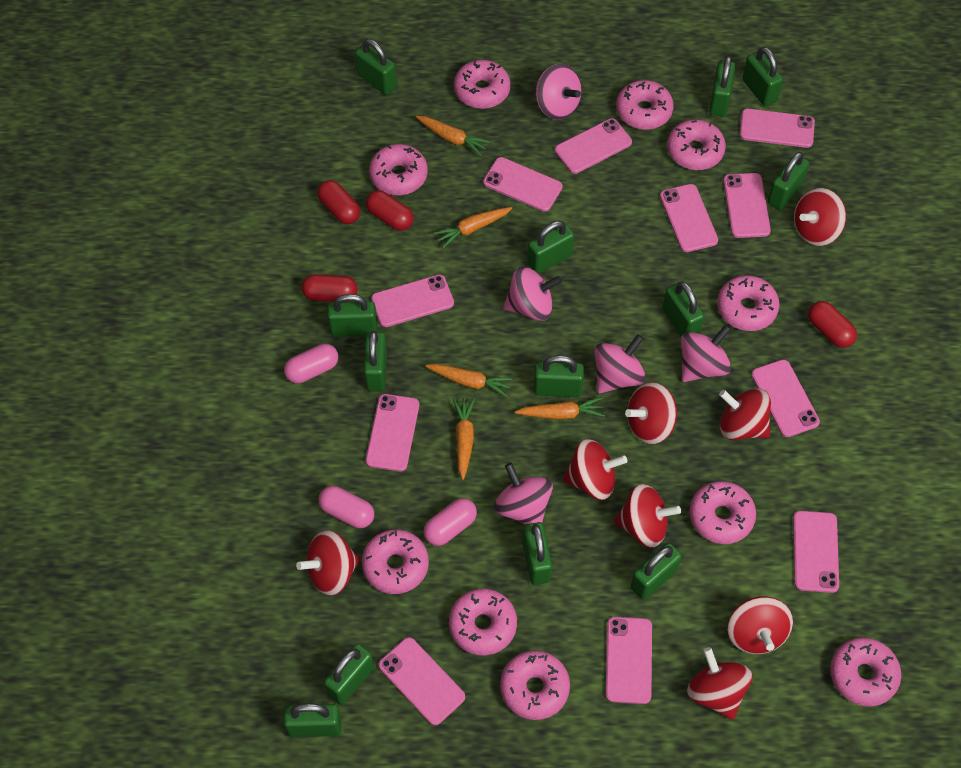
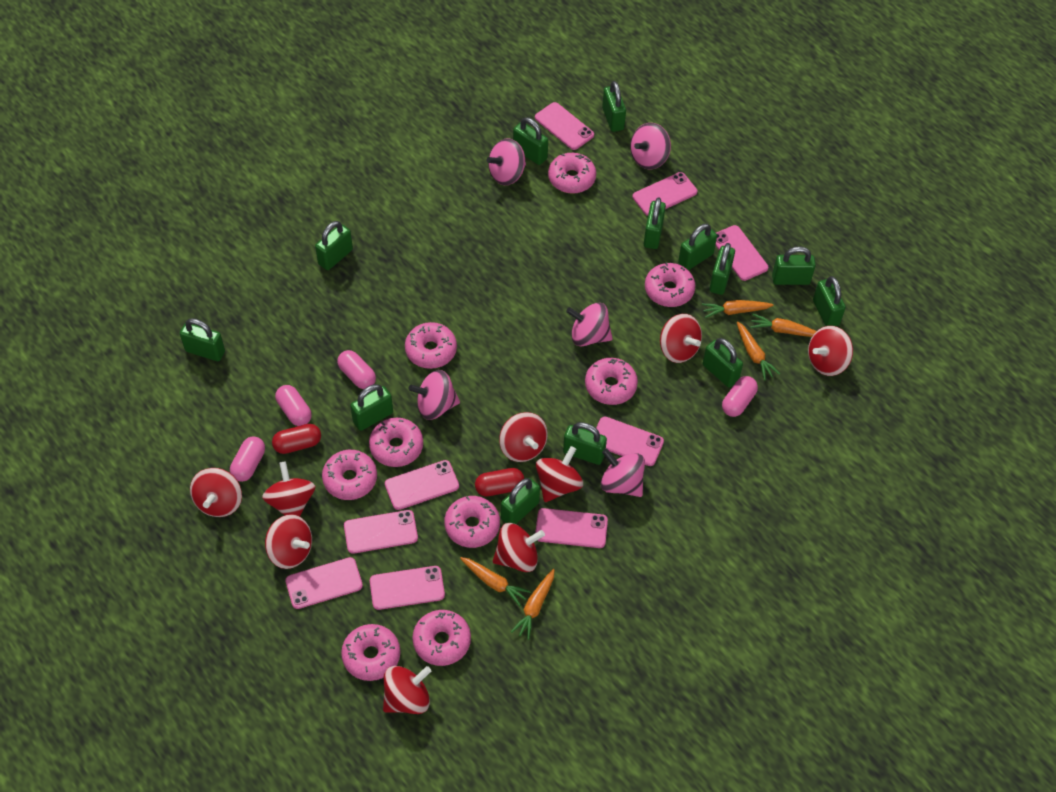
pink capsule: [284,343,338,384] [318,486,374,528] [423,498,477,546] = 3 -> [230,436,265,482] [275,385,312,426] [337,350,376,389] [722,376,758,417] = 4
pink donut: [362,529,429,594] [369,144,428,195] [449,589,517,656] [454,60,511,109] [500,650,570,720] [616,80,674,130] [667,119,726,170] [689,481,756,544] [717,275,780,331] [830,637,901,707] = 10 -> [322,450,377,500] [341,624,400,681] [369,417,423,467] [405,322,457,369] [412,610,471,666] [444,496,500,548] [548,153,596,194] [585,358,638,405] [645,262,696,307] = 9
pink phone: [366,394,419,471] [371,274,454,327] [379,637,465,725] [483,157,563,212] [555,118,632,174] [606,617,652,704] [660,184,718,252] [723,173,771,238] [740,108,815,148] [751,359,820,437] [793,511,839,593] = 11 -> [285,557,363,609] [344,510,418,554] [370,566,445,610] [385,460,459,510] [535,102,594,150] [535,508,608,548] [596,417,664,466] [633,172,697,216] [715,225,768,281] = 9
red capsule: [302,274,358,302] [317,180,360,224] [366,190,414,231] [808,301,857,348] = 4 -> [272,424,321,454] [475,468,524,497] = 2
red spinning top: [296,530,361,596] [563,439,627,500] [614,484,681,548] [625,382,677,444] [687,647,752,720] [719,389,771,440] [727,596,793,654] [794,188,846,246] = 8 -> [190,468,242,517] [262,461,315,517] [265,514,312,569] [383,666,431,714] [493,523,545,572] [499,412,548,462] [536,446,583,502] [660,314,702,363] [808,326,853,376] = 9

